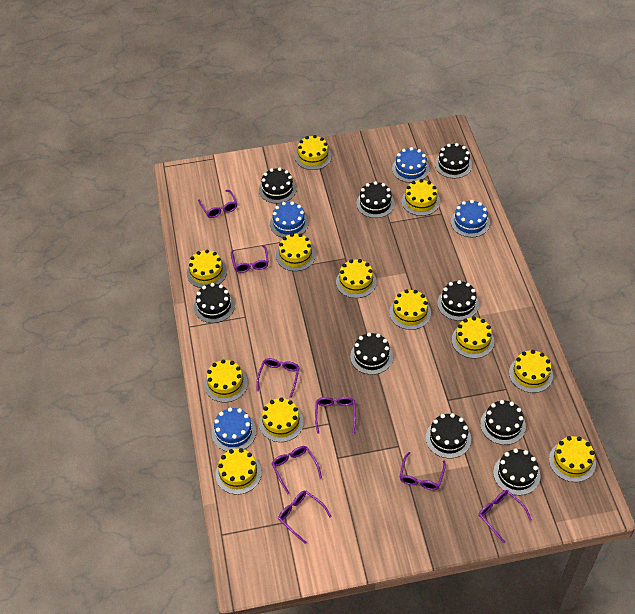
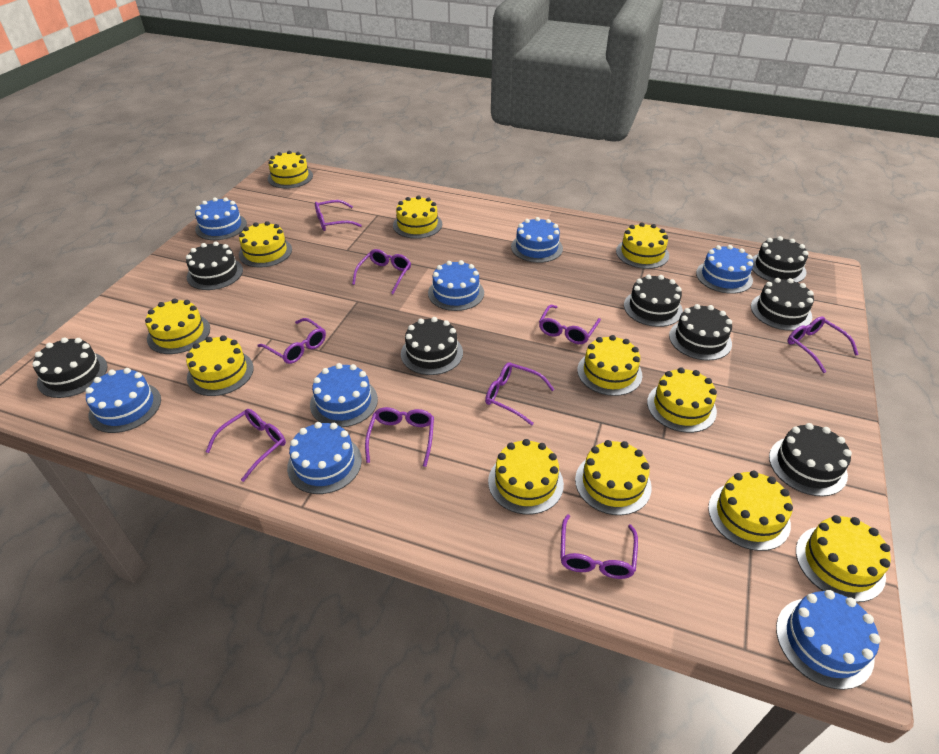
black cake: [194,283,235,323] [259,168,297,204] [350,333,393,375] [356,181,395,218] [426,413,471,458] [435,143,472,178] [437,280,479,321] [480,400,526,445] [493,448,540,495] = 9 -> [32,337,108,398] [186,242,243,290] [401,317,463,375] [624,274,683,327] [669,304,732,361] [751,278,814,331] [752,236,809,283] [769,423,852,496] = 8
blue cake: [212,407,256,451] [270,201,309,238] [392,147,429,183] [451,200,490,237] = 4 -> [85,368,161,433] [195,198,247,240] [287,422,362,494] [310,363,378,427] [428,260,484,311] [511,217,563,263] [696,245,753,294] [776,590,881,690] = 8
purple glasses: [198,190,237,218] [231,245,269,273] [256,358,300,398] [271,446,322,494] [278,491,332,544] [315,397,356,434] [400,452,446,490] [478,490,532,543] = 8 -> [206,409,286,482] [257,318,326,364] [315,200,362,231] [352,249,411,294] [365,407,434,467] [485,362,554,425] [539,305,601,344] [560,514,638,579] [787,317,859,373] = 9

